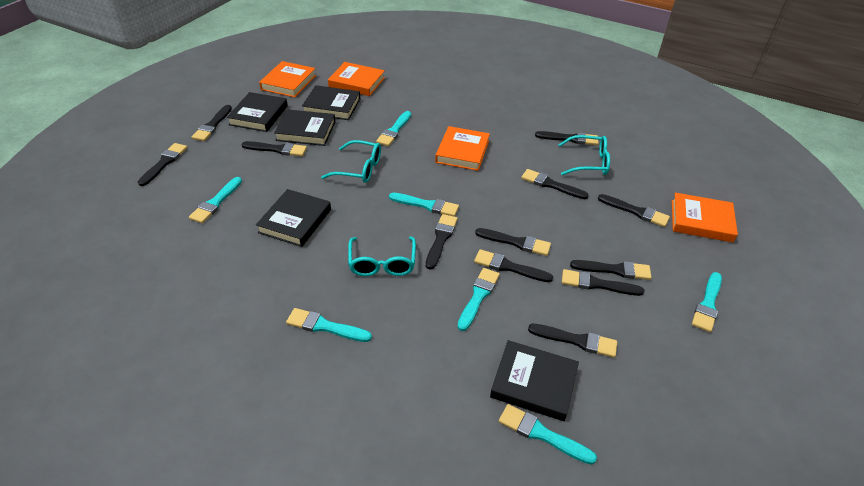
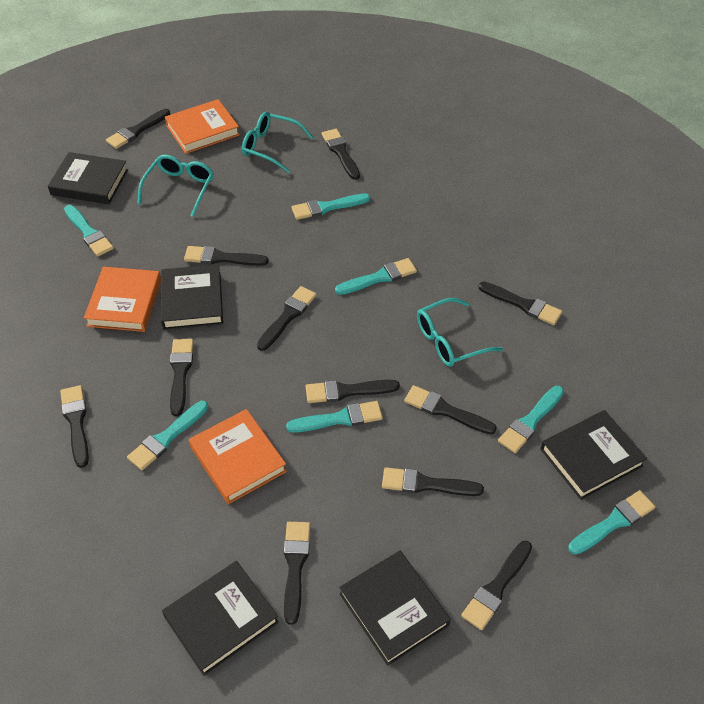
orange book: [259,61,316,97] [328,62,385,96] [435,126,490,171] [672,193,738,243] = 4 -> [84,267,161,332] [165,99,240,154] [189,409,287,504] = 3

